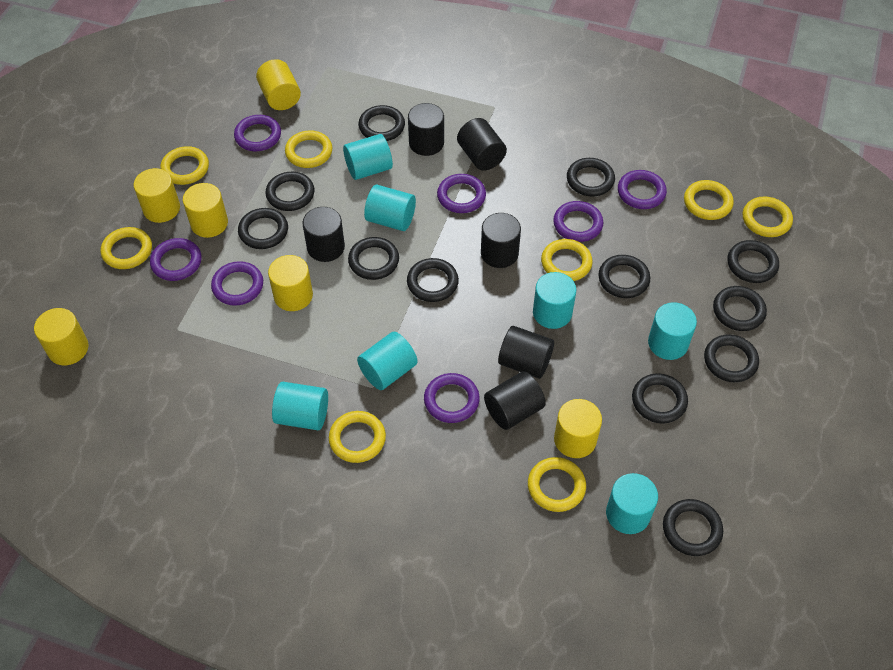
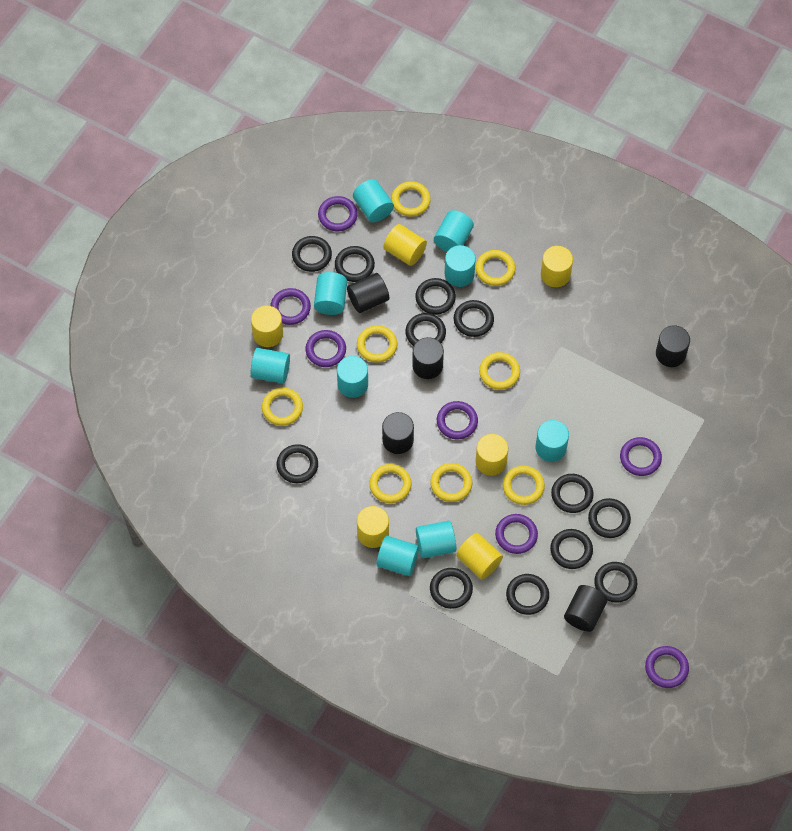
black cylinder: [302,207,345,262] [408,103,444,156] [457,118,507,171] [481,213,521,268] [484,371,546,430] [498,326,554,379] = 6 -> [347,273,389,313] [382,412,414,454] [412,337,444,379] [564,585,608,632] [656,326,690,367] = 5
turquoise cylinder: [272,382,328,430] [343,134,393,180] [357,332,418,390] [364,185,416,231] [533,272,577,329] [606,473,658,534] [648,302,697,360] = 7 -> [251,348,290,383] [314,272,347,315] [337,356,368,398] [353,179,394,222] [376,536,419,576] [416,521,456,558] [434,210,474,252] [445,245,476,287] [535,420,569,462] = 9

